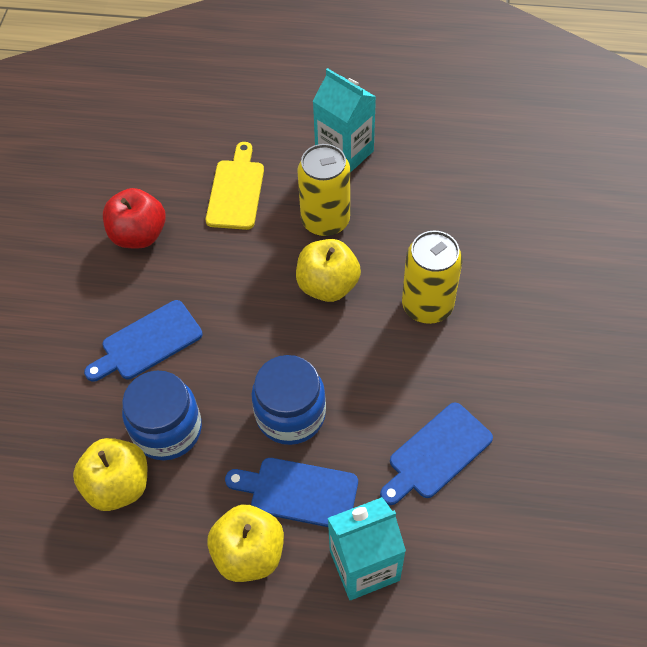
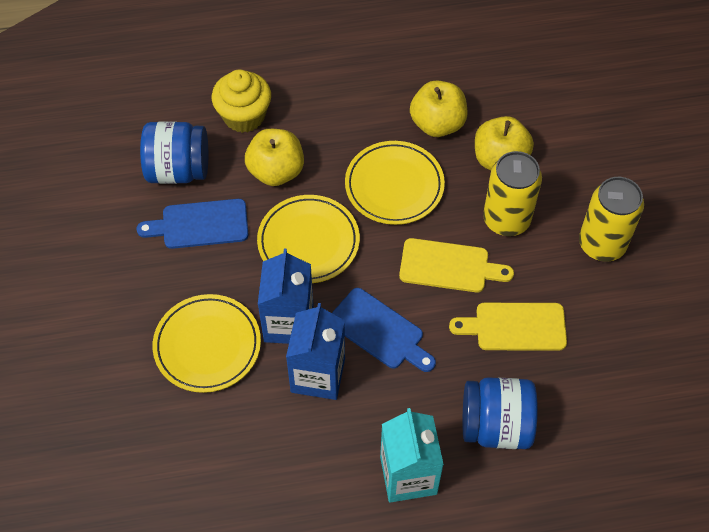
blue carton: none = 0 -> [258,249,314,344] [286,303,345,400] = 2
blue cutting board: [84,300,203,382] [225,458,358,527] [380,402,493,505] = 3 -> [136,199,248,249] [332,288,436,372] = 2
red apple: [103,188,166,248] = 1 -> none = 0
turquoise carton: [313,68,376,173] [328,497,406,600] = 2 -> [380,408,444,502] = 1
yellow cupcake: none = 0 -> [212,70,271,133] = 1
yellow cutting board: [206,142,264,230] = 1 -> [399,238,514,292] [449,303,567,351] = 2
yellow plate: none = 0 -> [153,294,261,393] [257,195,360,283] [345,141,445,225] = 3

